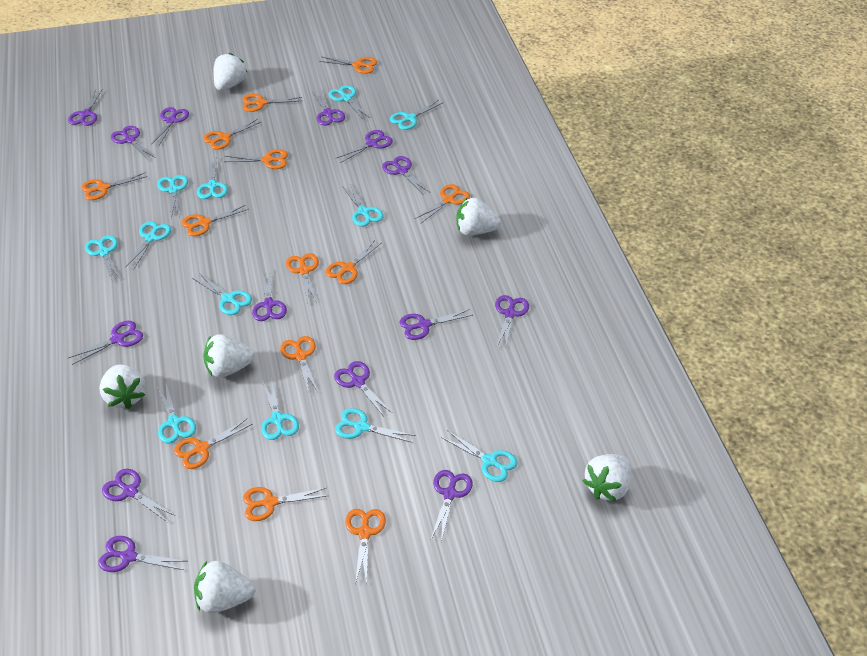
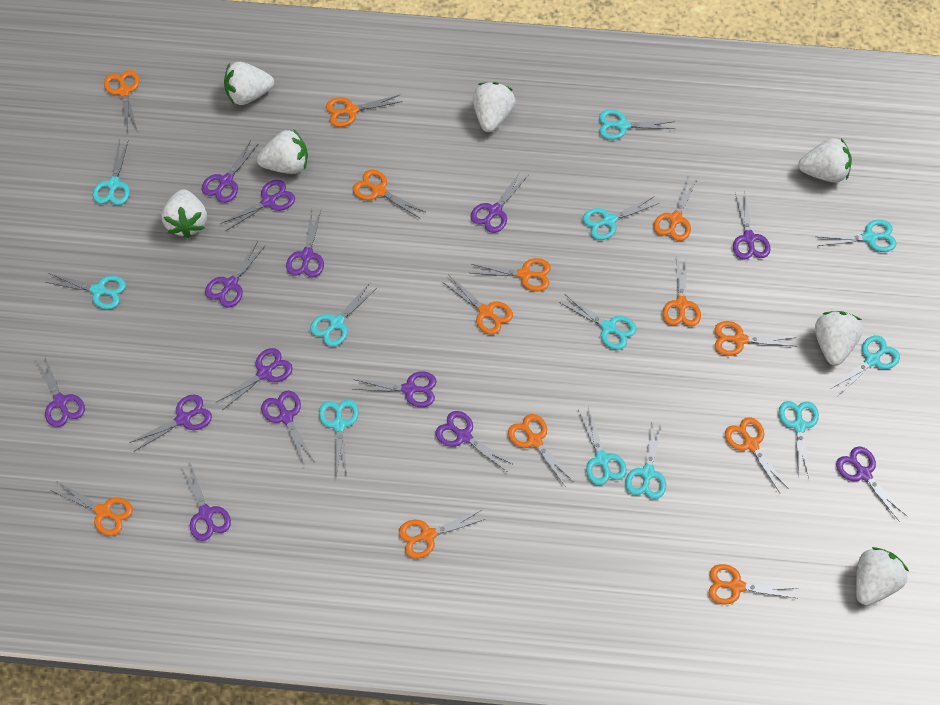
white strawberry: [99,364,145,409] [194,561,255,613] [203,334,255,377] [213,53,247,90] [456,197,501,235] [583,454,631,502] = 6 -> [162,189,207,238] [224,62,274,105] [257,129,308,174] [473,82,516,132] [798,138,852,183] [815,311,863,365] [856,547,909,605] = 7

